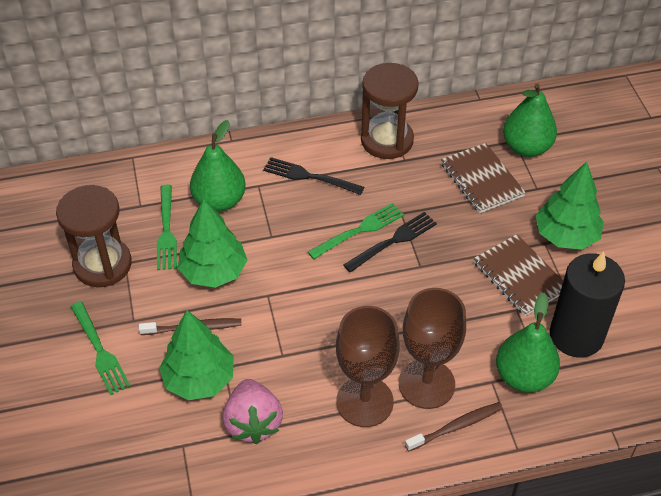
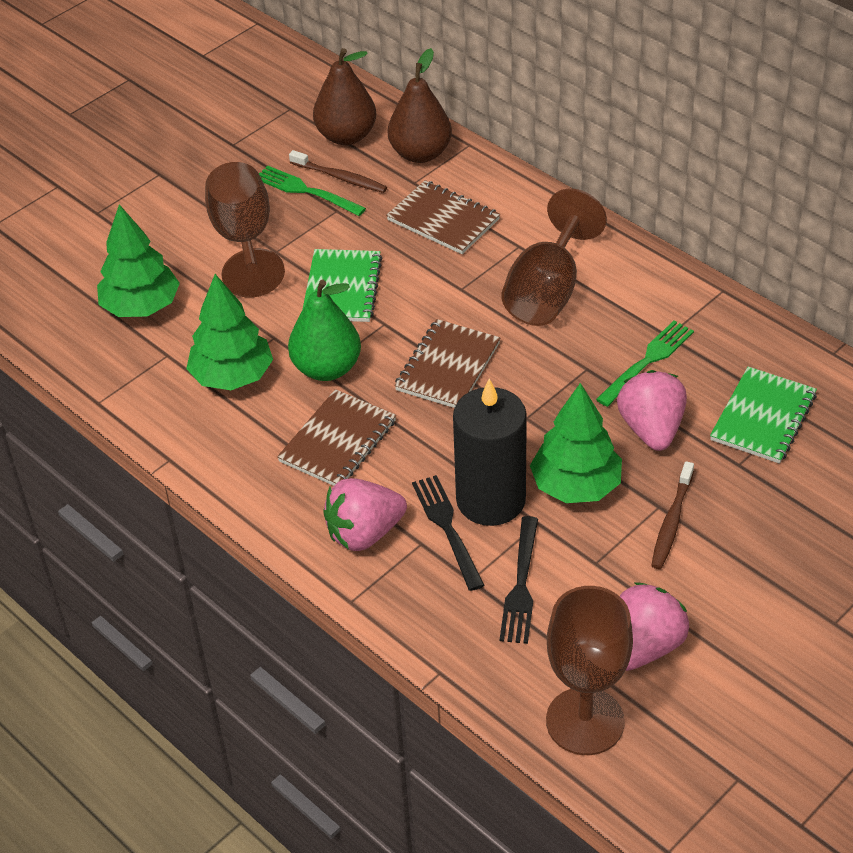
brown goblet: [336,306,400,427] [399,288,466,409] = 2 -> [205,162,285,298] [501,189,607,326] [546,586,633,755] = 3
brown hourglass: [56,185,132,287] [361,63,419,159] = 2 -> none = 0
brown notebook: [441,143,526,213] [473,234,563,316] = 2 -> [277,389,396,486] [386,180,500,254] [394,319,500,408] = 3
brown pear: none = 0 -> [313,48,376,145] [388,48,452,163] = 2
green fork: [71,301,130,395] [157,185,177,270] [308,203,404,259] = 3 -> [259,165,366,216] [596,321,694,407] = 2
green notebook: none = 0 -> [302,249,382,322] [710,367,817,464] = 2
green pear: [190,120,246,212] [496,293,560,393] [503,83,557,157] = 3 -> [288,280,361,381] = 1
pink strawberry: [223,379,283,444] = 1 -> [323,478,407,551] [617,370,687,451] [620,582,689,671] = 3

